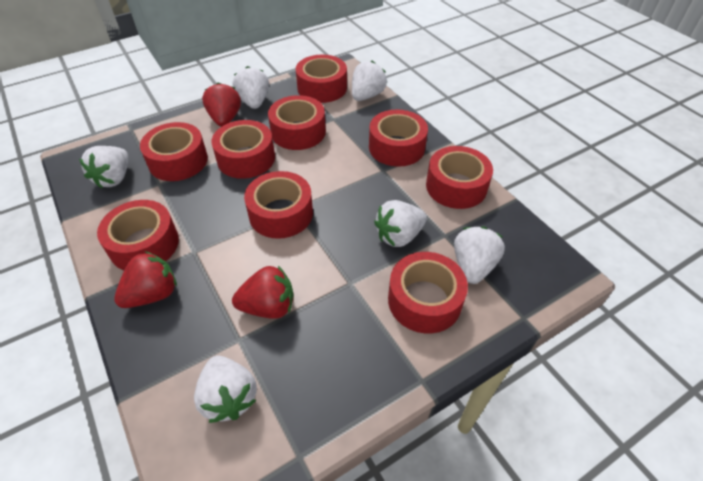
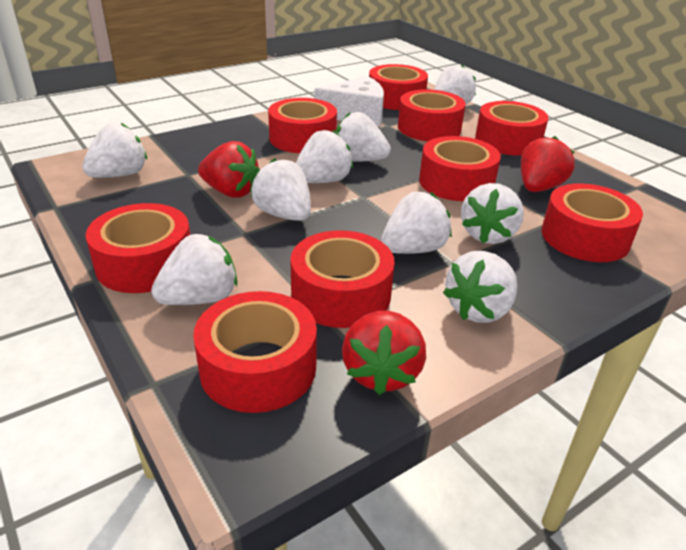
white cheese: none = 0 -> [314,76,384,126] = 1
white strawberry: [79,146,128,188] [194,355,257,423] [233,66,269,109] [352,61,387,101] [374,200,427,247] [454,227,505,284] = 6 -> [82,122,147,178] [151,234,238,305] [251,158,311,221] [296,130,353,183] [336,112,391,162] [381,192,452,254] [434,65,476,105] [443,251,517,323] [461,183,524,244] = 9

